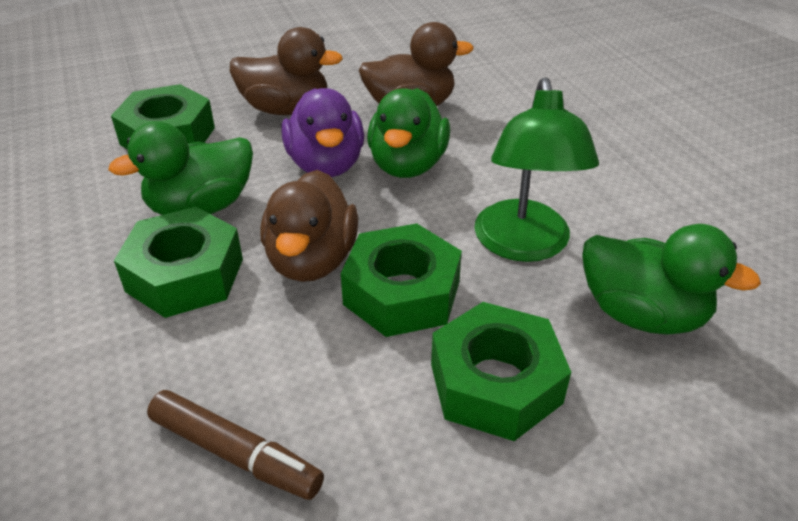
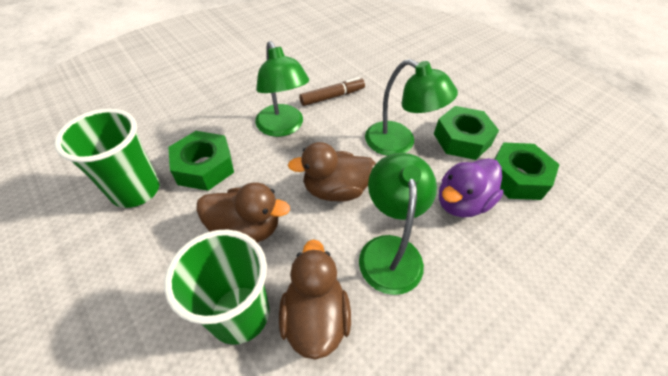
green cup: none = 0 -> [54,109,160,208] [164,229,270,345] = 2
green duck: [108,121,253,215] [367,88,450,178] [582,224,761,335] = 3 -> none = 0
green lamp: [474,77,599,262] = 1 -> [255,41,309,137] [359,153,437,295] [365,59,458,156] = 3
green nut: [111,84,215,150] [114,207,243,318] [341,223,462,337] [431,302,571,441] = 4 -> [168,131,234,191] [434,106,499,160] [494,143,560,200] = 3

